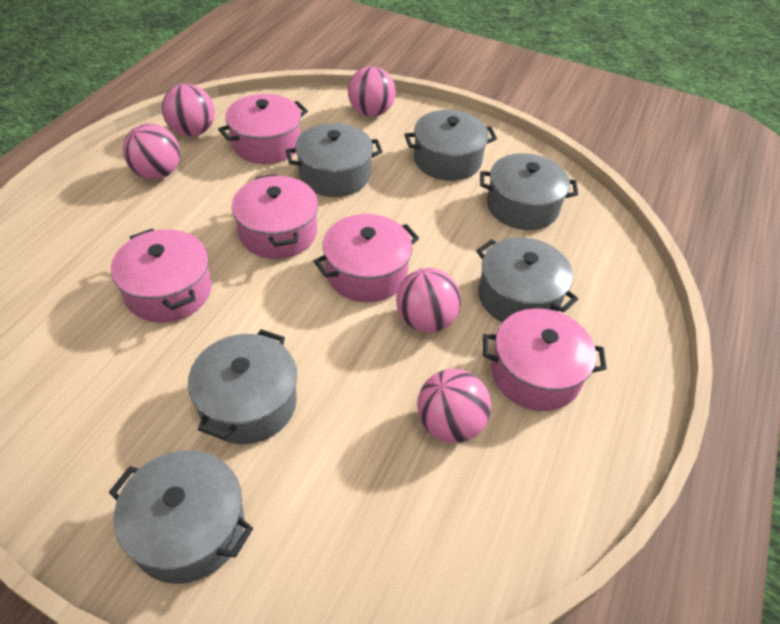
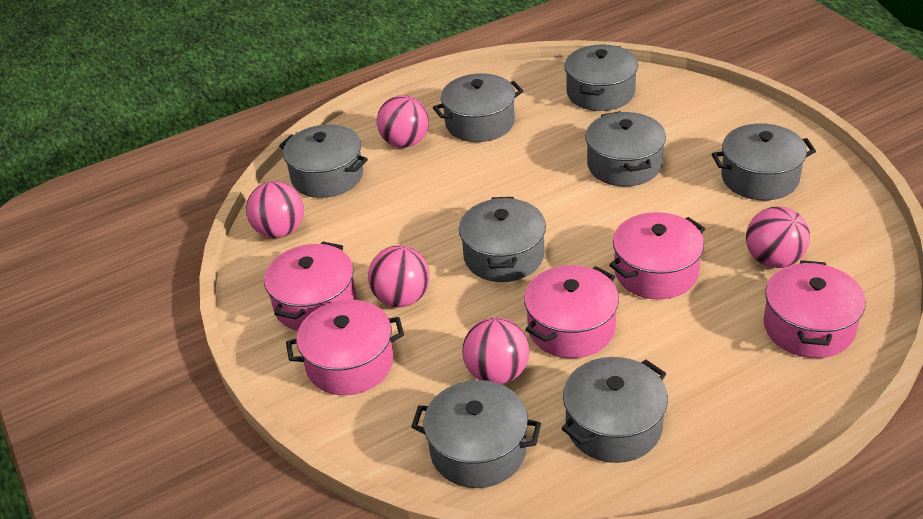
grey pot: [109,450,253,584] [188,329,297,444] [286,123,383,197] [404,110,497,181] [476,237,578,323] [480,153,578,230] = 6 -> [279,124,368,198] [411,380,541,488] [433,73,523,142] [459,197,546,282] [561,357,668,463] [564,44,638,111] [585,111,666,186] [712,123,816,200] = 8

